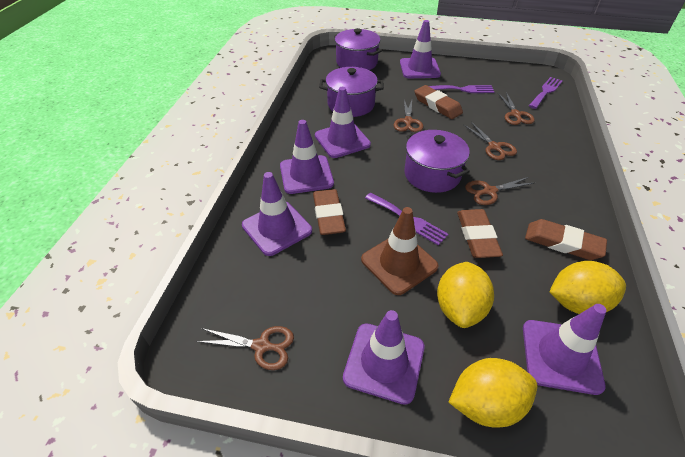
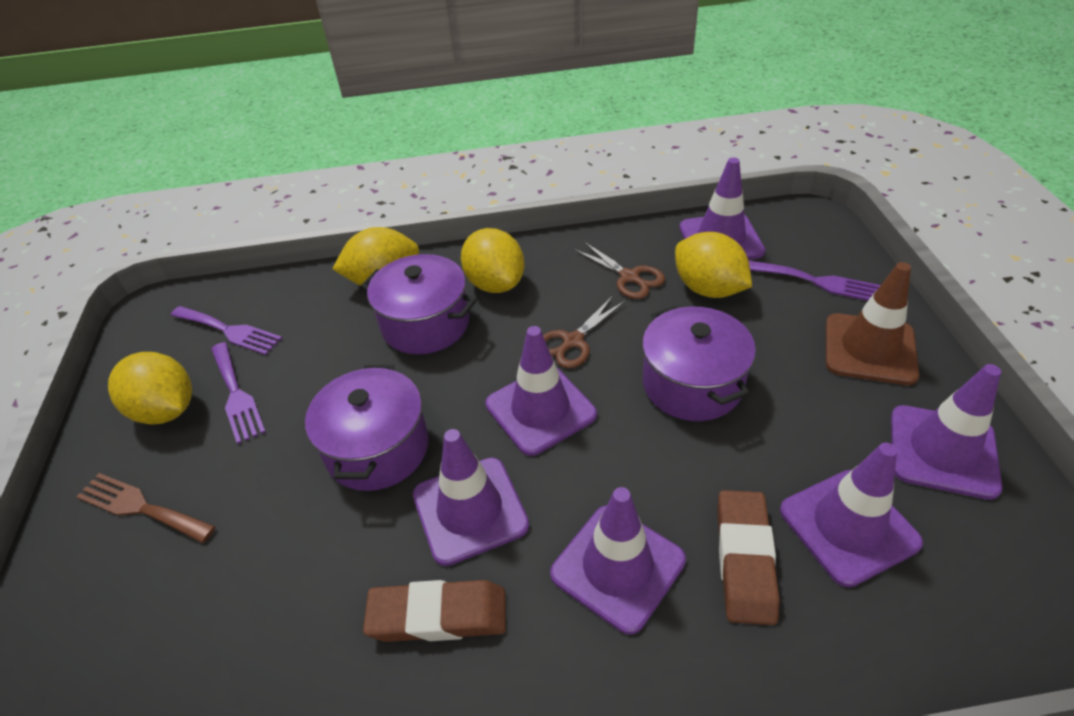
brown eraser: [313,189,346,235] [415,85,463,119] [457,209,503,258] [525,219,607,260] = 4 -> [363,580,506,642] [717,490,780,625] = 2
brown fork: none = 0 -> [76,473,216,543] = 1
brown scissors: [196,326,294,370] [394,100,423,132] [464,122,517,160] [465,177,534,205] [498,92,535,125] = 5 -> [543,295,626,368] [574,242,665,299] = 2
yellow lemon: [437,262,494,328] [448,358,537,428] [549,261,626,314] = 3 -> [108,352,192,424] [333,227,419,286] [461,228,525,293] [675,232,752,298] = 4

